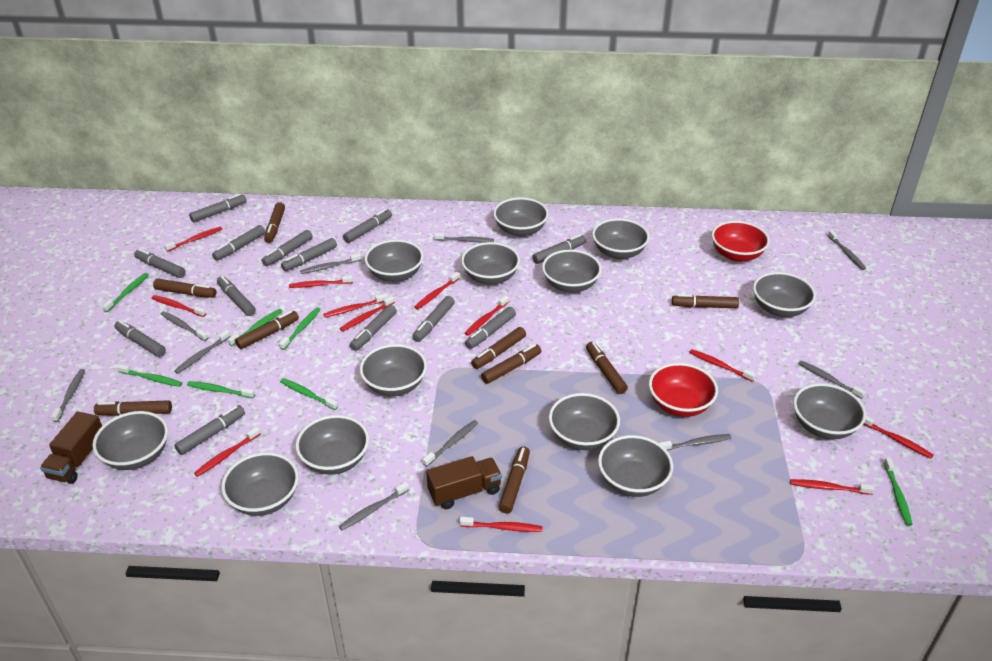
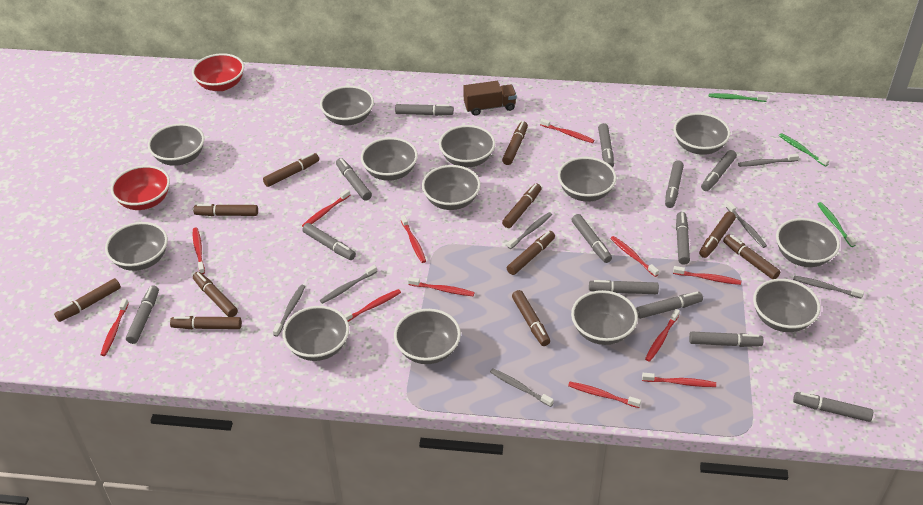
brown marker: [94,400,172,416] [153,279,216,298] [235,311,299,349] [264,202,285,243] [471,327,526,369] [481,344,541,384] [499,446,530,514] [586,342,628,394] [672,294,739,308] = 9 -> [54,278,121,322] [170,316,242,329] [193,204,258,216] [193,272,238,317] [263,153,319,187] [502,121,528,165] [502,183,541,228] [507,231,555,275] [512,290,550,346] [699,211,736,258] [723,234,781,279] = 11
brown truck: [40,411,102,484] [426,456,502,509] = 2 -> [463,81,517,116] = 1
green toothbrush: [102,273,149,312] [117,364,182,387] [187,381,255,398] [228,309,283,346] [279,307,321,350] [280,378,338,410] [884,458,912,526] = 7 -> [709,93,768,102] [779,133,829,167] [817,202,857,247] = 3
grey toothbrush: [51,369,85,422] [161,311,208,341] [174,330,231,374] [300,253,361,274] [339,482,409,530] [423,420,478,467] [434,233,494,243] [659,434,731,451] [799,360,866,399] [828,230,866,270] = 10 -> [273,285,305,337] [320,265,377,304] [490,369,554,407] [507,212,552,249] [726,202,767,248] [738,154,799,167] [793,276,864,299] = 7

